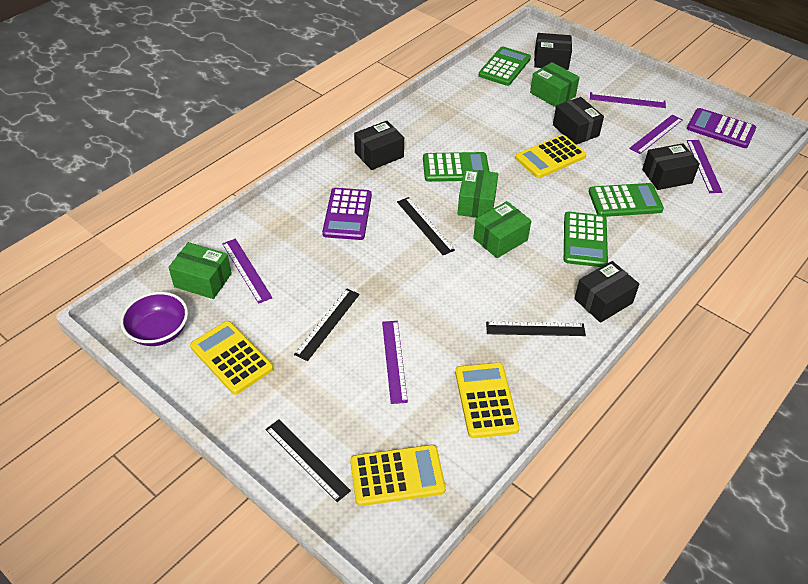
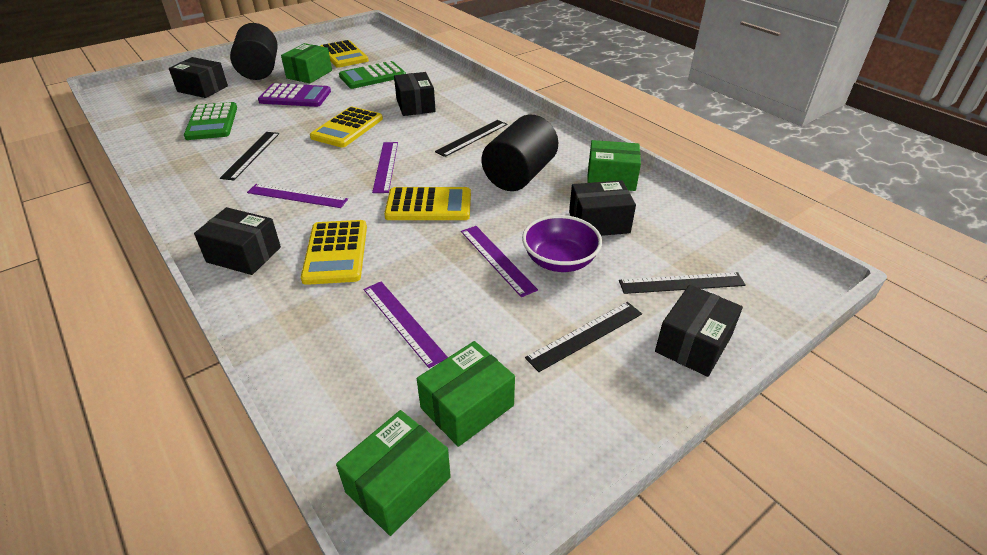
black cylinder: none = 0 -> [230,23,277,80] [482,115,558,191] = 2
green calculator: [423,152,489,182] [478,46,531,86] [564,212,608,267] [588,183,664,217] = 4 -> [184,102,237,140] [339,61,406,89] = 2
purple calculator: [322,188,372,240] [687,108,756,148] = 2 -> [258,83,331,107] = 1
purple ruler: [222,239,273,304] [382,321,408,404] [590,92,666,108] [629,114,683,154] [687,140,723,193] = 5 -> [247,184,348,208] [364,282,448,368] [372,142,398,193] [461,226,538,297] = 4

